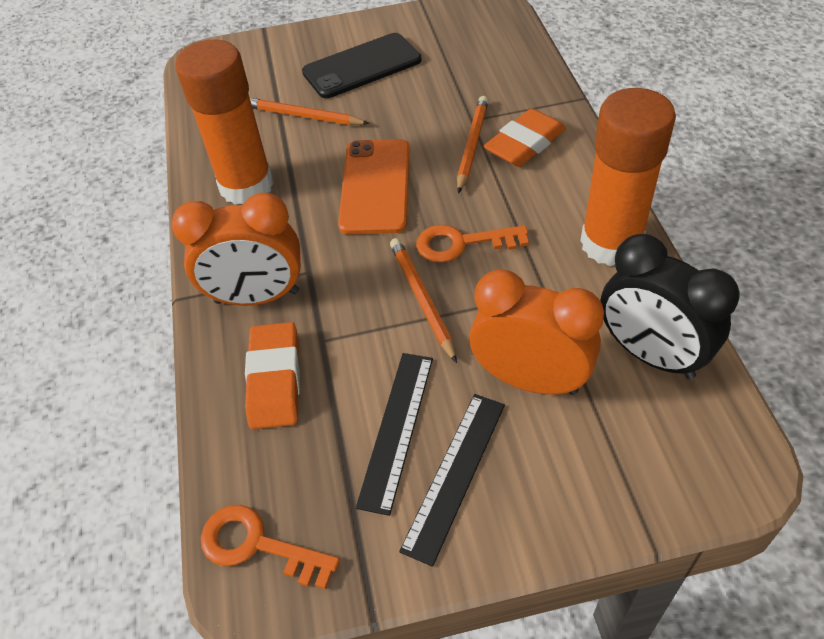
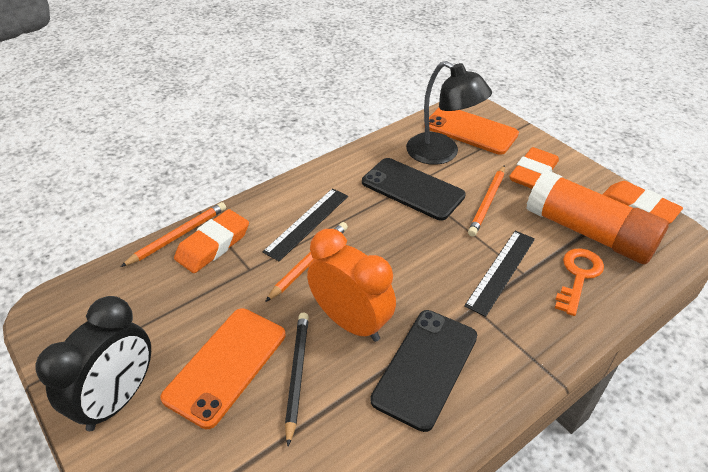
black lamp: none = 0 -> [406,61,492,165] = 1
black pencil: none = 0 -> [285,313,309,447] = 1
black phone: [302,33,422,98] = 1 -> [362,158,466,221] [370,310,477,432] = 2
orange clock: [172,192,301,306] [470,269,604,395] = 2 -> [307,229,396,342] = 1
orange eraser: [245,322,300,429] [484,108,566,167] = 2 -> [174,209,249,273] [509,147,559,189] [602,181,683,224] = 3
orange glue stick: [175,40,274,205] [581,88,676,266] = 2 -> [526,170,669,264] = 1
orange key: [201,505,340,589] [416,225,529,263] = 2 -> [555,248,604,316] = 1
orange phone: [338,139,409,234] = 1 -> [160,308,286,429] [424,108,519,155] = 2

